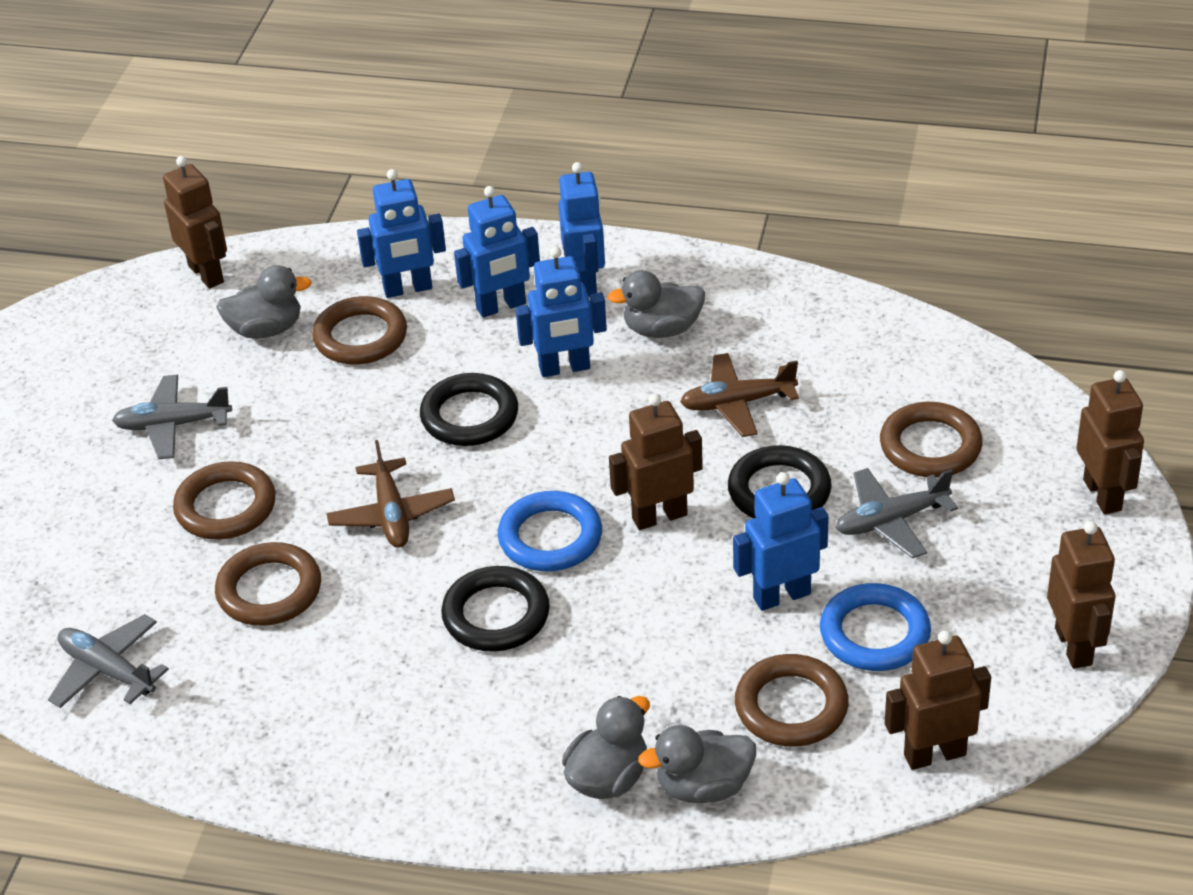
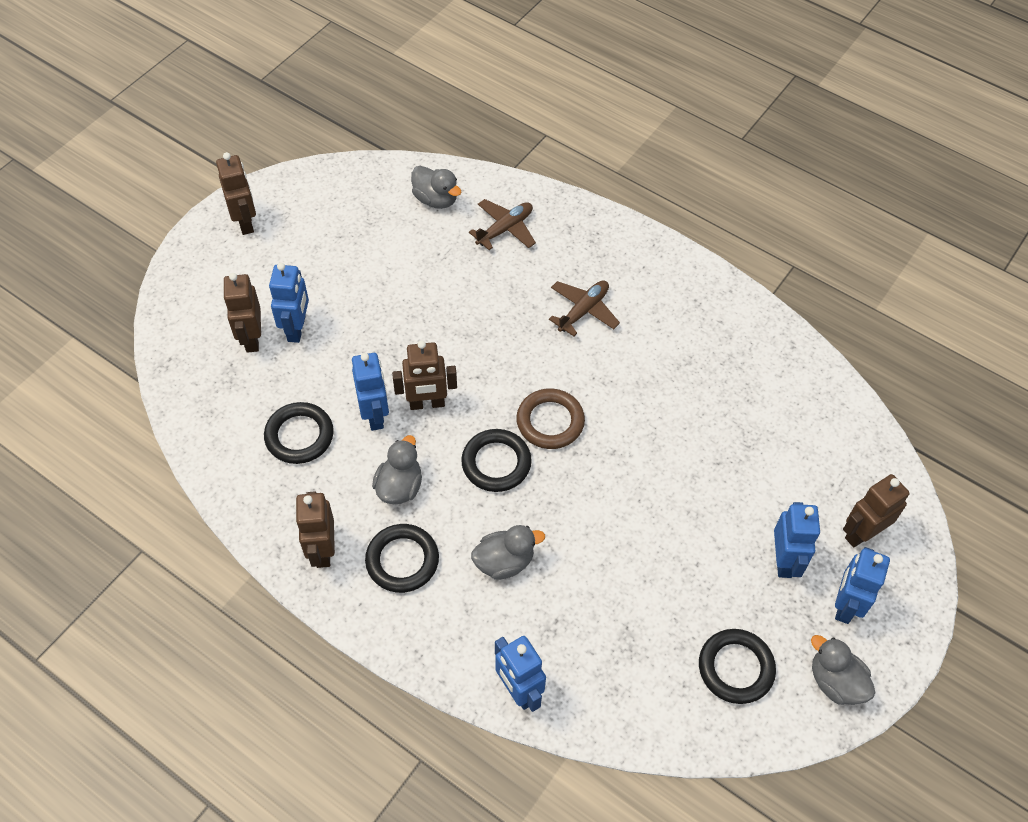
black ring: [420,373,518,446] [441,566,550,652] [728,445,832,518] = 3 -> [264,402,334,464] [365,524,439,593] [461,429,532,492] [699,629,776,704] = 4
blue ring: [498,491,602,571] [820,583,931,671] = 2 -> none = 0
brown ring: [173,461,276,540] [215,542,321,626] [312,296,407,365] [735,654,849,747] [880,402,983,478] = 5 -> [516,388,585,449] = 1
grey plane: [48,614,169,708] [112,375,232,459] [836,468,958,558] = 3 -> none = 0

